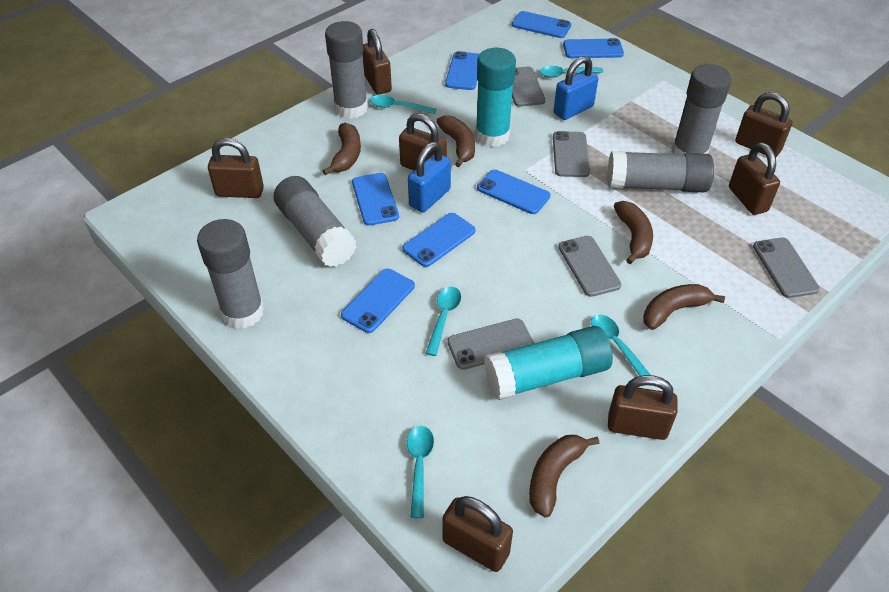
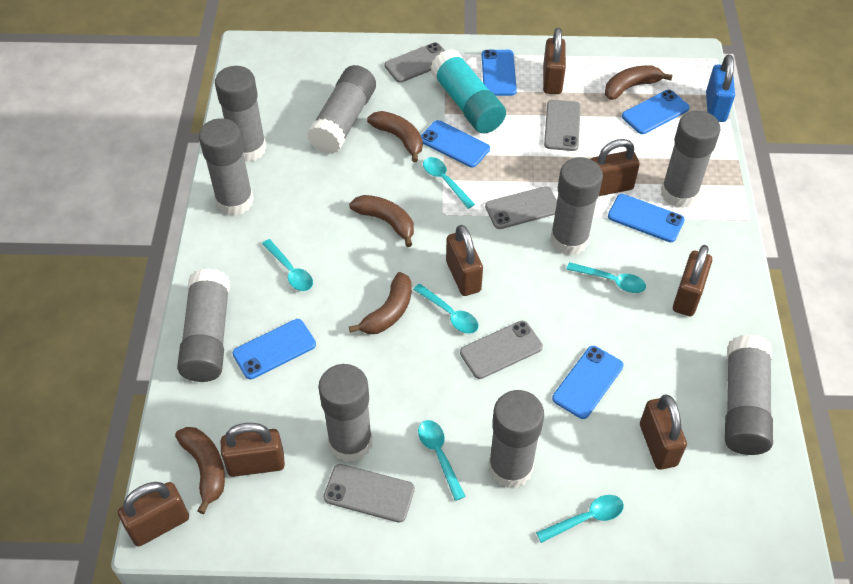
blue padlock: [408,142,451,213] [554,56,598,120] = 2 -> [706,55,735,122] = 1
blue phone: [341,269,415,333] [352,173,399,226] [402,213,476,267] [445,51,480,90] [477,169,550,214] [512,11,571,38] [563,38,624,58] = 7 -> [232,319,316,379] [421,120,490,167] [482,50,517,96] [552,346,624,419] [608,194,685,242] [622,90,690,134] = 6
grey glue stick: [197,219,264,329] [273,176,356,267] [325,21,368,119] [607,151,714,192] [672,64,731,154] = 5 -> [177,268,230,382] [199,118,254,216] [215,66,267,162] [307,65,376,154] [318,364,372,462] [488,390,544,488] [550,157,603,255] [661,111,721,208] [725,334,773,455] = 9
turquoise glue stick: [475,48,516,147] [484,326,613,400] = 2 -> [430,49,506,133] = 1
turquoise spoon: [370,95,436,114] [407,426,434,518] [426,287,461,356] [540,66,604,78] [591,315,651,376] = 5 -> [262,239,313,291] [413,284,479,334] [418,420,466,501] [423,157,475,209] [536,495,624,543] [566,262,646,293] = 6

